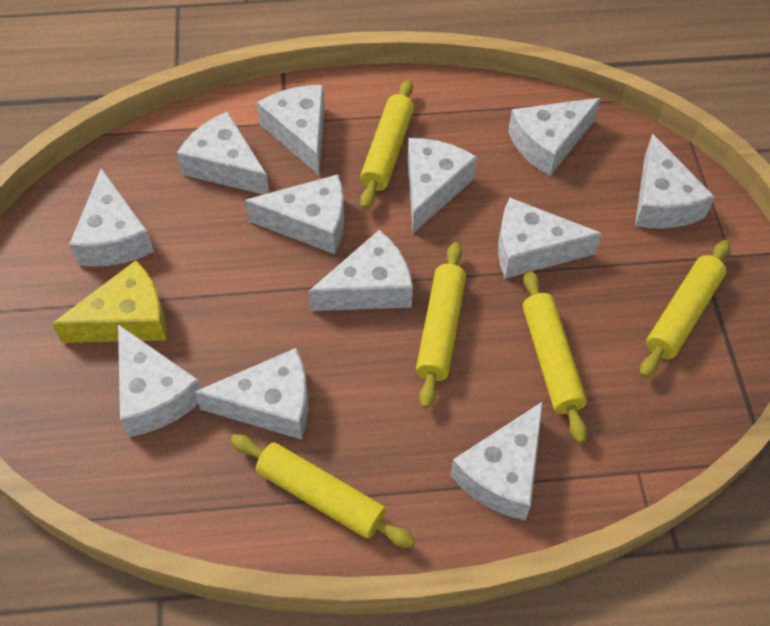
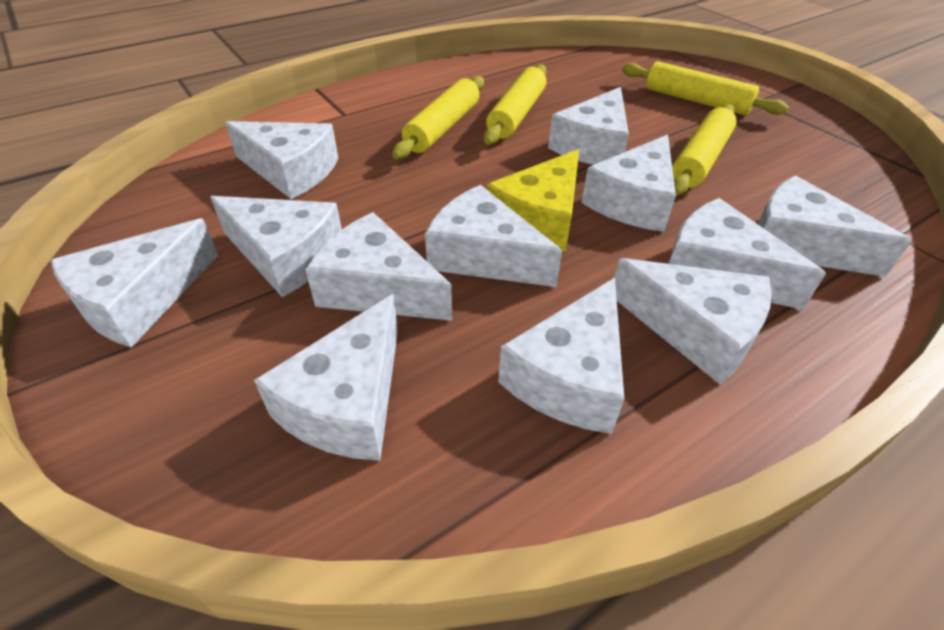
yellow rolling pin: [230,434,415,548] [360,79,414,209] [416,242,466,409] [523,270,587,443] [640,240,730,378] = 5 -> [392,76,484,159] [484,64,547,145] [622,61,789,115] [672,104,737,196] = 4

